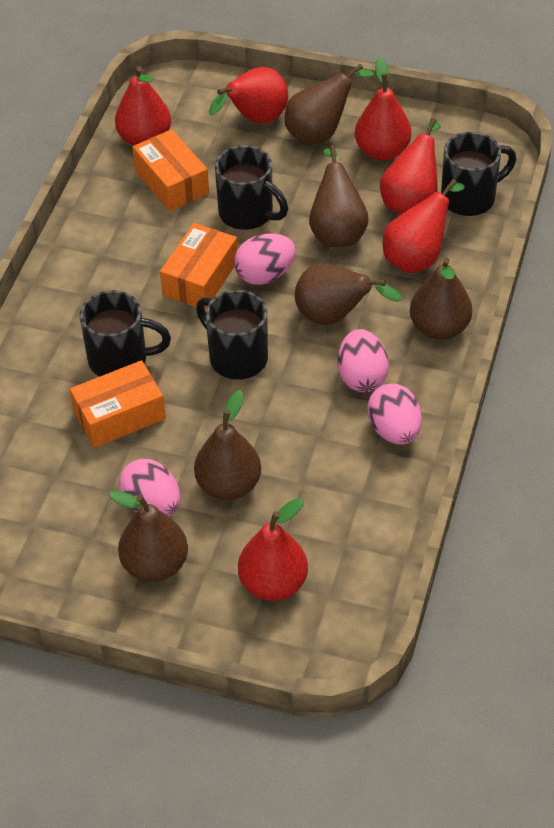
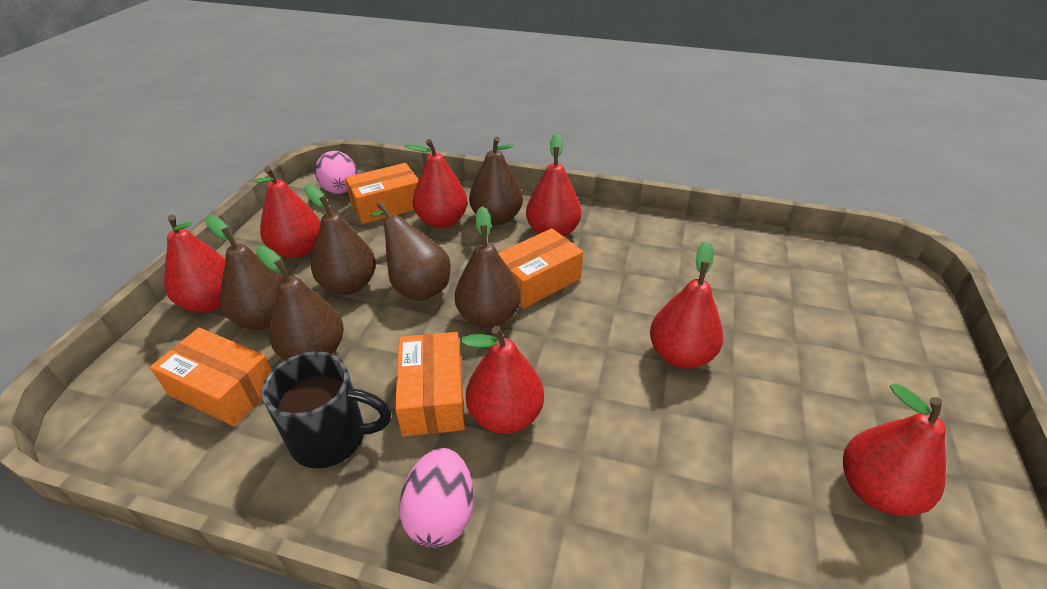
black mug: [80,290,171,377] [196,290,268,380] [215,145,288,230] [441,132,516,216] = 4 -> [262,351,391,468] = 1
orange box: [70,360,166,448] [132,129,209,211] [160,223,237,310] = 3 -> [150,328,272,426] [345,163,418,224] [395,332,465,437] [498,228,583,309] = 4
pink egg: [118,459,180,516] [234,233,296,285] [337,329,389,392] [367,383,422,444] = 4 -> [315,151,357,194] [399,448,474,548] = 2
red pear: [115,66,171,146] [209,67,288,124] [238,498,308,601] [355,57,411,161] [380,118,441,214] [383,179,465,273] = 6 -> [164,215,226,313] [252,167,321,258] [405,139,467,228] [461,326,544,434] [526,133,581,237] [650,241,723,369] [843,383,946,516] = 7

